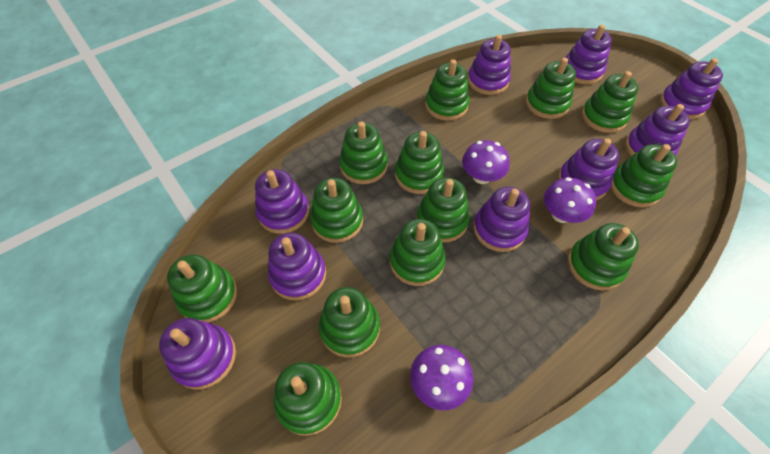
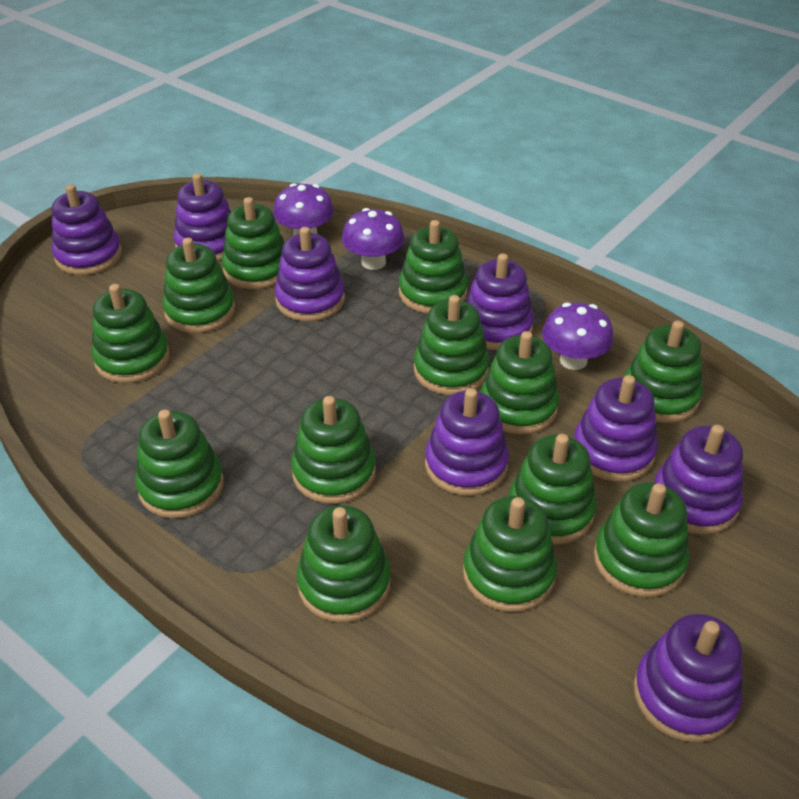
purple stacking toy: [159,318,236,390] [255,169,309,234] [268,233,326,300] [468,35,511,95] [473,186,530,252] [558,138,619,200] [565,25,612,84] [625,104,690,157] [660,58,723,119] = 9 -> [52,184,122,275] [173,173,231,261] [275,227,345,321] [425,388,509,496] [466,254,534,350] [573,375,658,482] [634,614,742,743] [654,425,743,535] = 8

